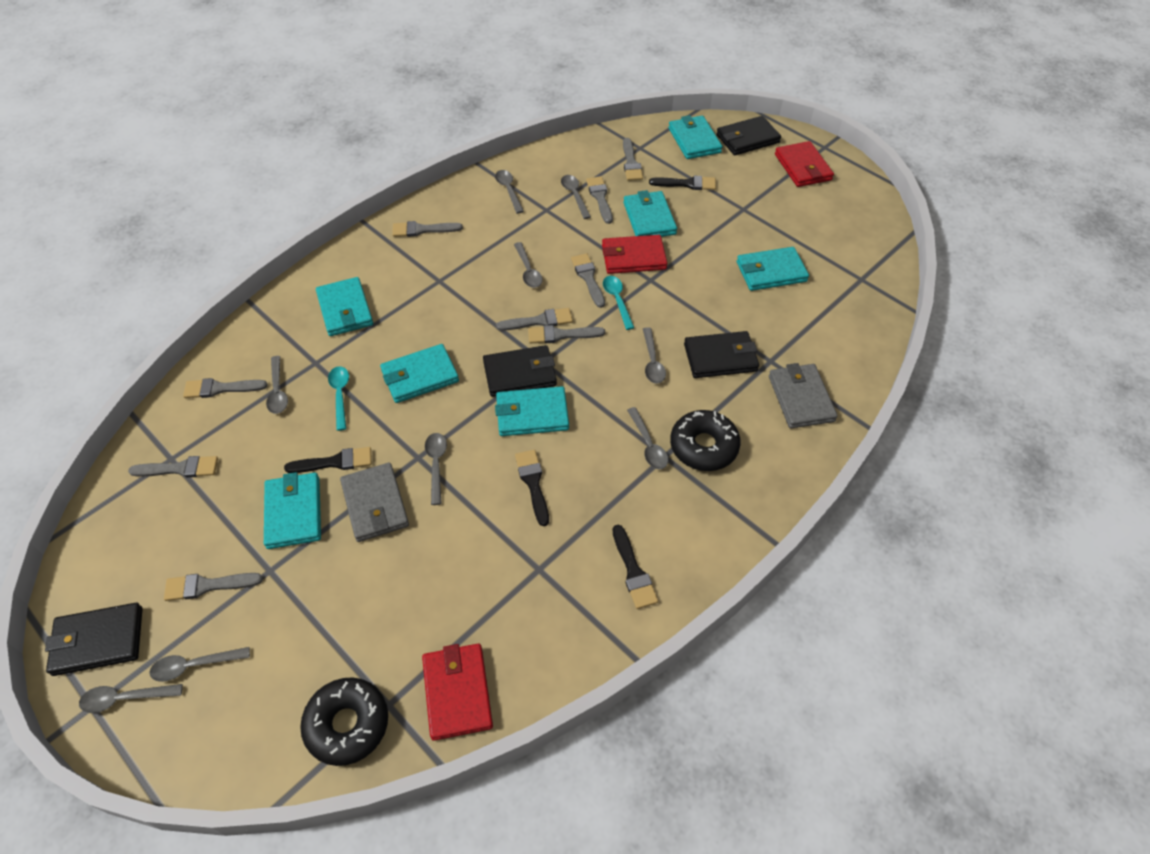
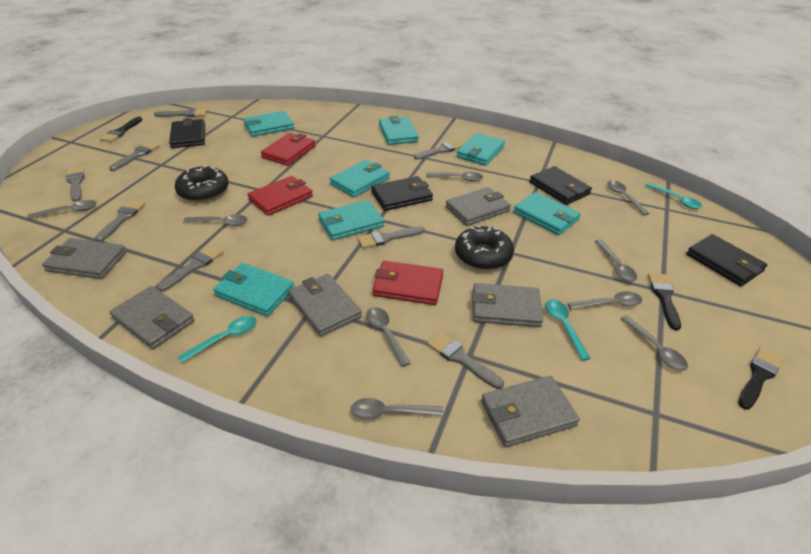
black brush: [284,447,372,473] [515,450,549,526] [612,525,658,609] [649,176,716,190] = 4 -> [100,117,142,142] [648,273,681,331] [738,348,783,410] = 3
grey brush: [128,456,218,478] [164,573,263,601] [183,378,268,398] [392,221,463,237] [496,308,573,331] [528,325,605,343] [571,253,605,308] [586,176,613,224] [623,138,643,181] = 9 -> [66,167,84,202] [95,200,145,242] [109,142,159,171] [154,108,207,117] [157,245,223,292] [358,226,425,248] [414,140,463,160] [427,332,504,389] = 8
grey wallet: [340,463,409,542] [769,363,838,428] = 2 -> [42,238,126,279] [109,286,195,349] [288,274,362,337] [446,187,511,226] [472,283,543,327] [481,376,580,447] = 6
turquoise spoon: [328,366,349,431] [603,276,634,330] = 2 -> [178,316,257,363] [546,299,591,361] [645,183,702,209] = 3

